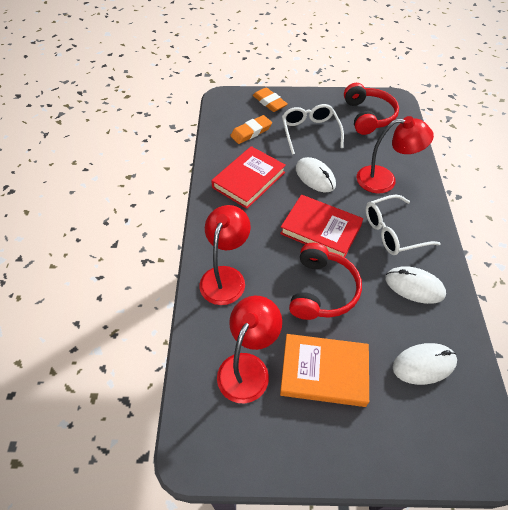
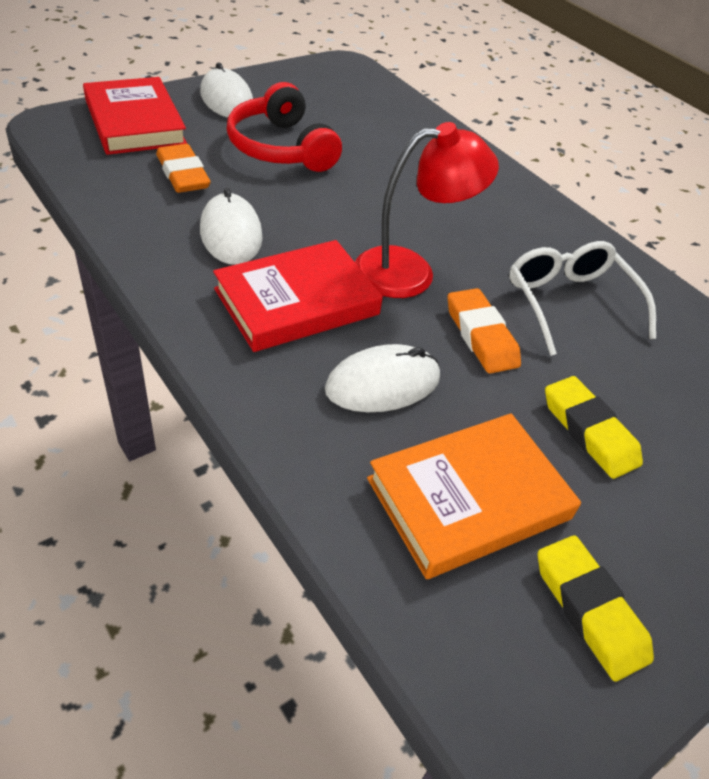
red headphones: [289,243,362,320] [344,83,399,135] = 2 -> [227,82,342,172] = 1
red lamp: [199,205,251,305] [217,296,282,404] [357,116,434,194] = 3 -> [355,122,499,298] = 1
white glasses: [282,104,344,155] [365,194,441,255] = 2 -> [509,241,656,356] = 1
yellow eraser: none = 0 -> [538,535,654,682] [545,376,643,479] = 2

